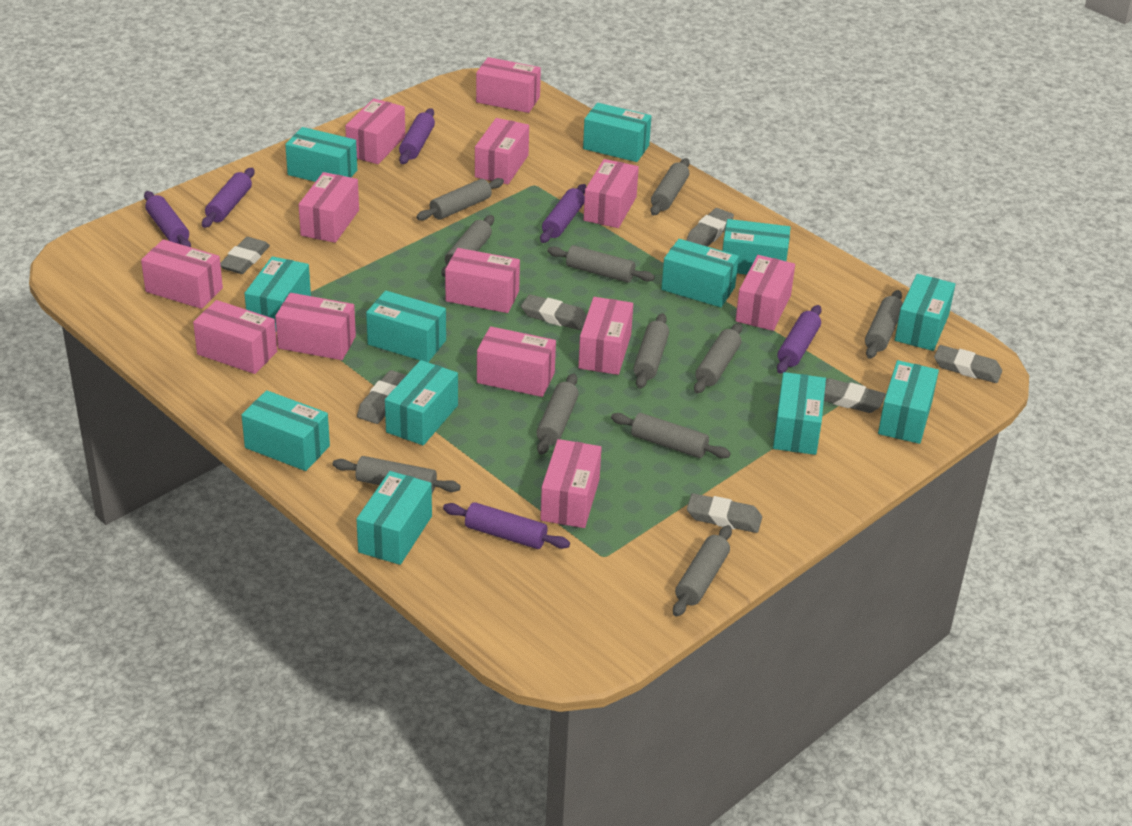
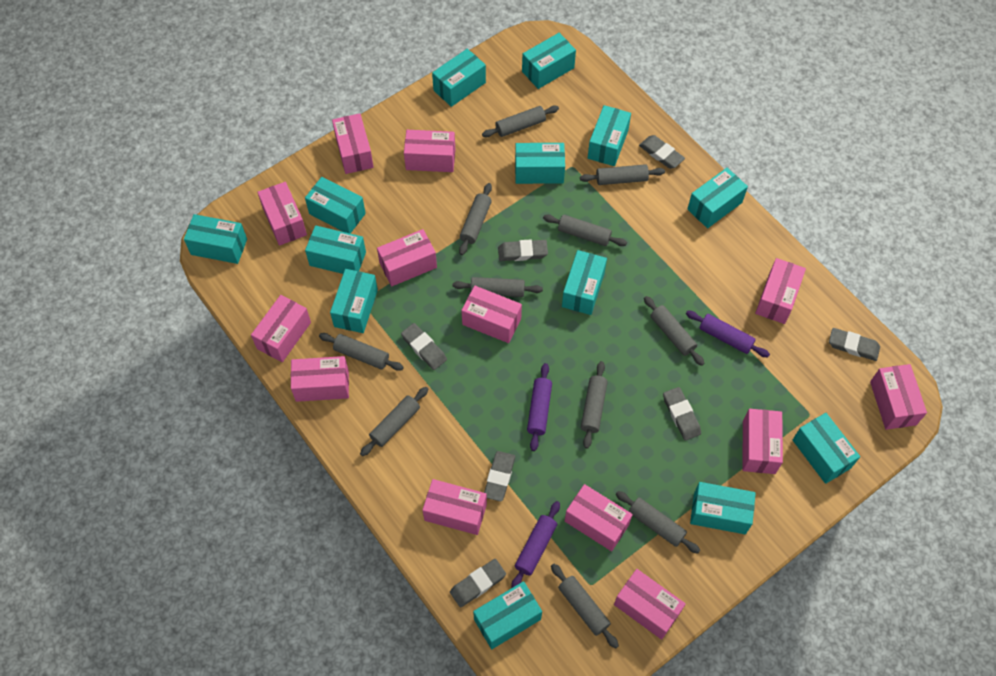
purple rolling pin: [144,191,191,247] [202,168,254,228] [399,108,435,164] [443,502,570,549] [540,184,586,243] [777,305,822,374] = 6 -> [511,501,560,588] [527,363,552,451] [686,311,770,357] = 3
turquoise box: [242,390,330,471] [244,256,311,332] [285,127,357,182] [356,471,432,565] [366,291,446,362] [385,360,458,445] [583,103,652,162] [661,239,739,307] [722,219,791,275] [773,372,826,455] [878,360,939,444] [895,274,955,351] = 12 -> [184,214,247,264] [305,177,366,234] [305,225,366,274] [330,269,378,333] [432,49,486,107] [473,581,542,649] [515,143,565,184] [522,33,576,89] [562,250,607,315] [588,105,631,166] [687,168,748,228] [690,482,756,534] [793,413,860,484] = 13

